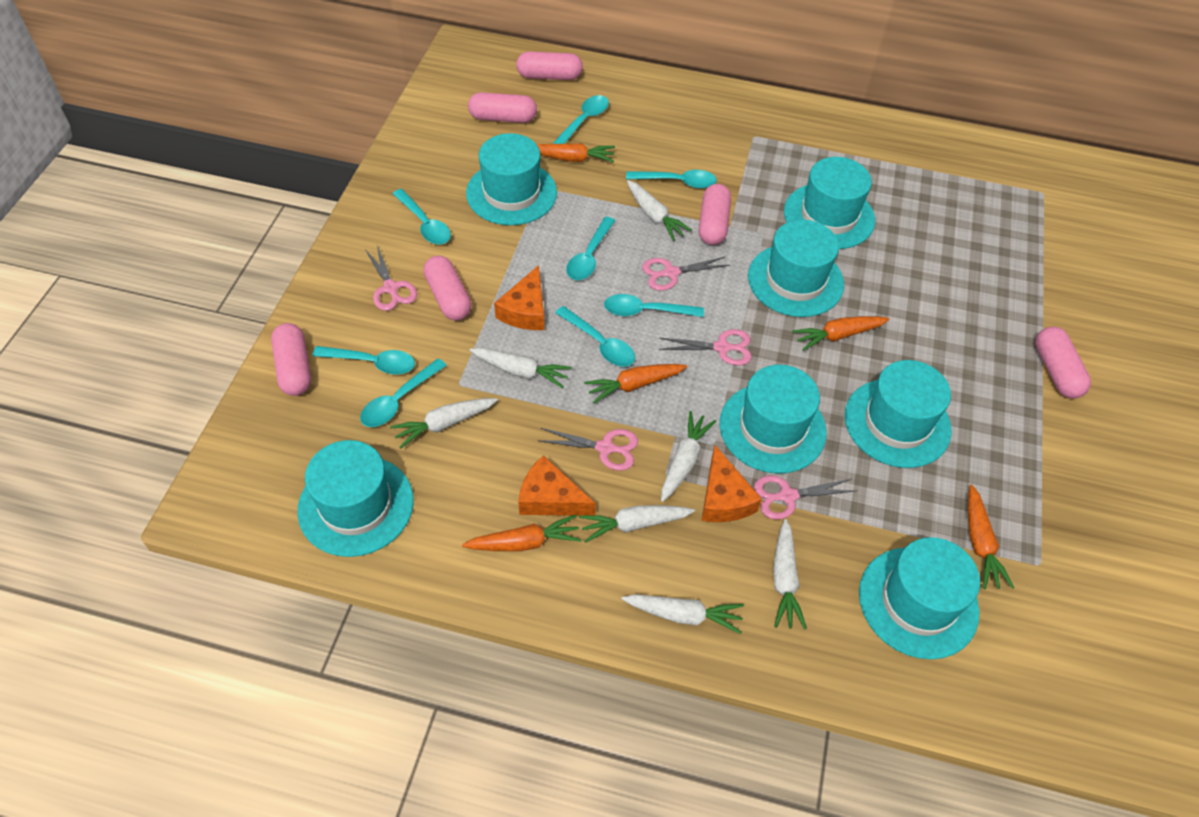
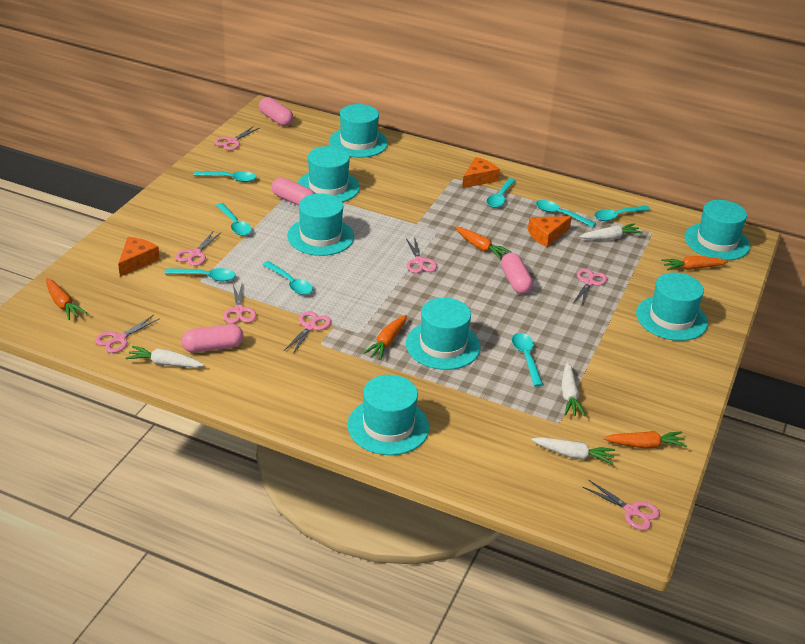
pink capsule: [271,323,311,396] [423,256,472,320] [468,92,537,123] [516,51,583,80] [699,184,731,245] [1035,327,1091,398] = 6 -> [182,324,244,353] [259,97,294,126] [271,177,315,206] [501,253,533,294] = 4
pink scissors: [365,246,417,311] [537,428,638,471] [642,257,730,291] [659,329,752,366] [754,476,856,520] = 5 -> [95,315,160,353] [175,232,221,266] [214,126,259,150] [223,284,256,324] [285,311,331,354] [406,236,437,273] [573,269,607,305] [583,480,660,530] = 8
white carrot: [390,398,498,448] [469,348,572,388] [579,505,695,543] [621,594,744,634] [627,180,692,241] [661,411,716,502] [773,519,807,629] = 7 -> [125,346,204,368] [531,437,615,465] [561,363,586,416] [580,223,643,240] = 4

